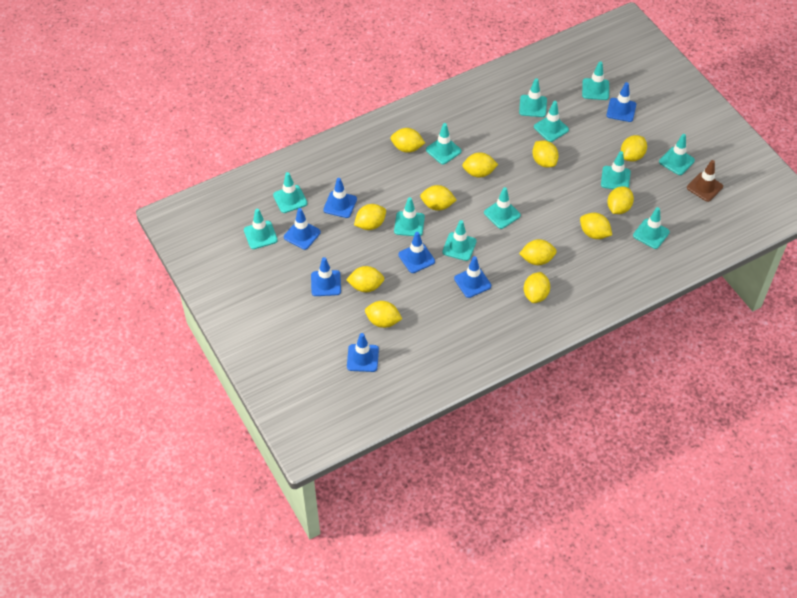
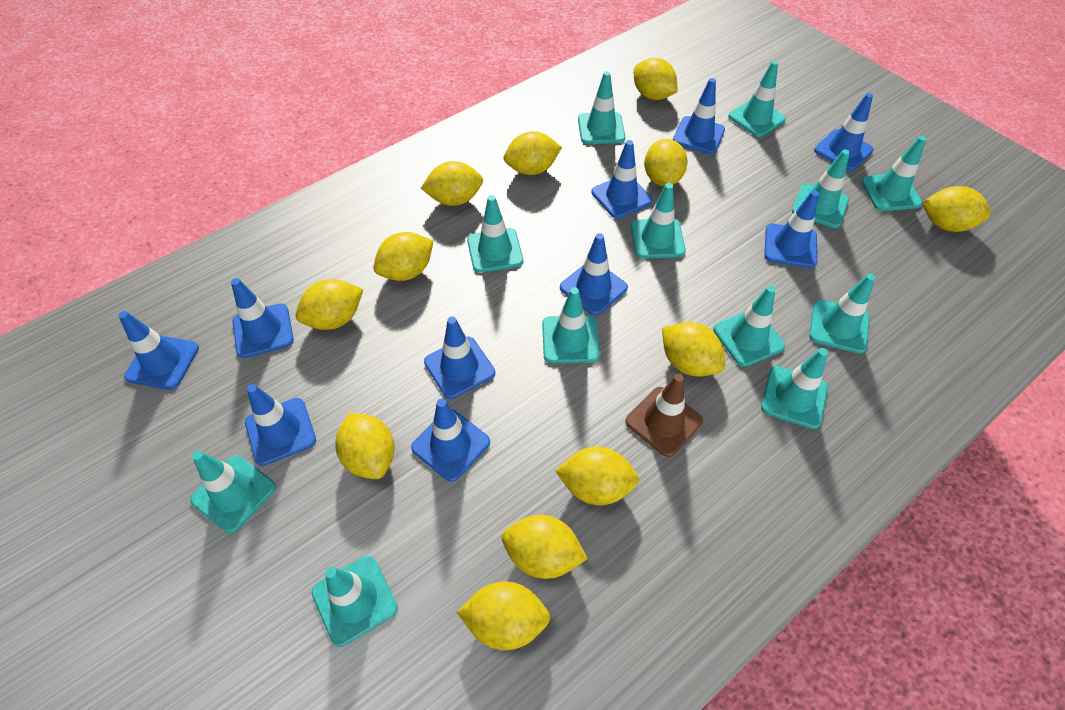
blue traffic cone: [284,208,321,250] [311,257,341,296] [323,178,357,218] [347,333,379,372] [398,232,435,273] [454,256,491,298] [606,82,636,122] = 7 -> [118,311,199,390] [231,278,294,358] [245,384,316,466] [411,398,490,482] [424,317,495,399] [560,233,628,315] [592,140,653,219] [673,78,725,154] [764,190,819,268] [814,93,873,171] = 10

